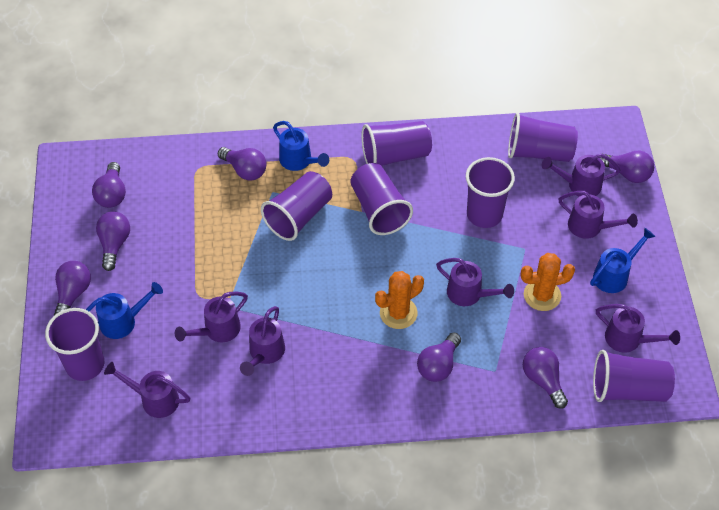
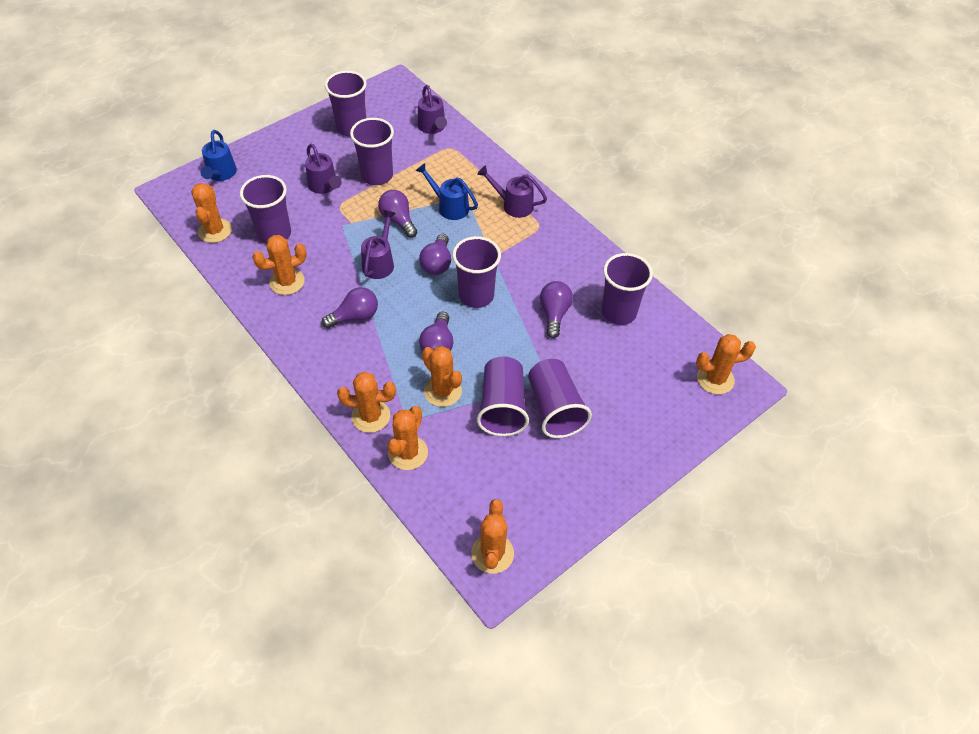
blue watering can: [86,282,163,339] [273,121,329,171] [590,228,656,293] = 3 -> [200,130,237,181] [416,163,478,220] = 2
orange cactus: [375,271,424,329] [521,253,575,311] = 2 -> [191,183,232,243] [252,235,307,295] [337,372,396,433] [387,406,428,470] [422,346,462,407] [471,499,514,574] [696,334,756,394] = 7
purple light bulb: [54,261,91,315] [92,162,126,208] [96,211,130,271] [218,147,267,180] [417,332,461,382] [523,347,568,409] [600,151,654,183] = 7 -> [322,287,378,329] [378,190,417,238] [419,234,451,275] [419,312,453,351] [540,281,573,338] = 5
purple watering can: [104,362,190,418] [175,292,248,342] [240,306,285,376] [436,258,514,306] [542,154,621,197] [559,191,638,239] [596,304,680,353] = 7 -> [305,144,342,194] [361,210,395,279] [418,85,447,134] [477,165,547,218] = 4

